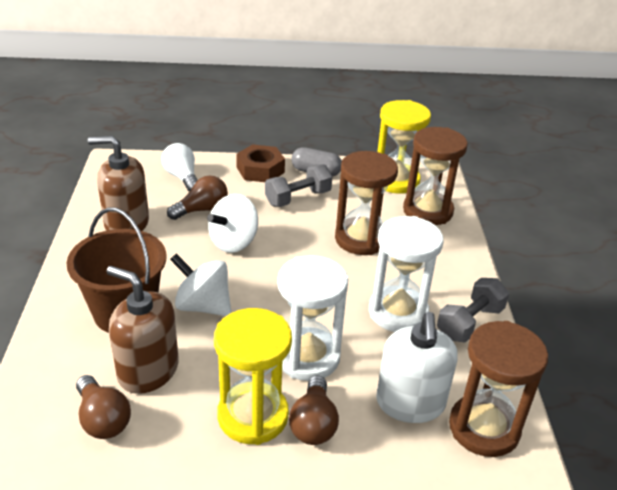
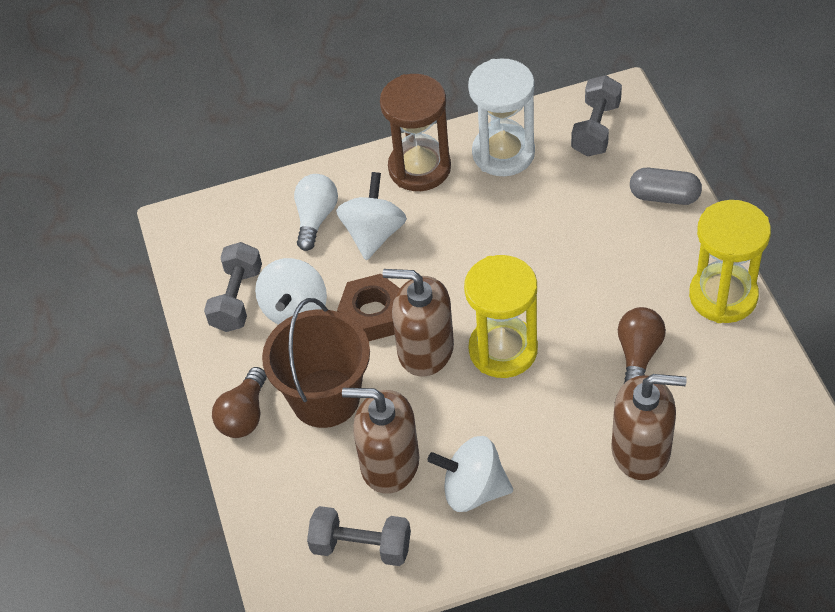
brown hourglass: [335,151,398,255] [403,127,468,225] [449,321,548,457] = 3 -> [380,74,451,191] = 1
brown light bulb: [76,375,131,439] [167,176,228,220] [289,375,339,445] = 3 -> [212,367,267,438] [618,307,666,383] = 2
brown soap dispenser: [88,136,149,231] [106,266,179,394] = 2 -> [342,388,419,494] [383,269,454,377] [611,374,687,480] = 3
grey dumbbell: [265,164,332,207] [437,278,509,343] = 2 -> [204,242,262,332] [307,506,411,566] [571,75,622,157] = 3
white hourglass: [277,255,348,381] [369,216,444,332] = 2 -> [468,58,535,176] = 1
white soap dispenser: [376,312,458,423] = 1 -> none = 0
white spinning top: [170,254,232,316] [207,194,258,253] = 2 -> [255,258,327,325] [336,172,407,260] [428,436,513,512] = 3

